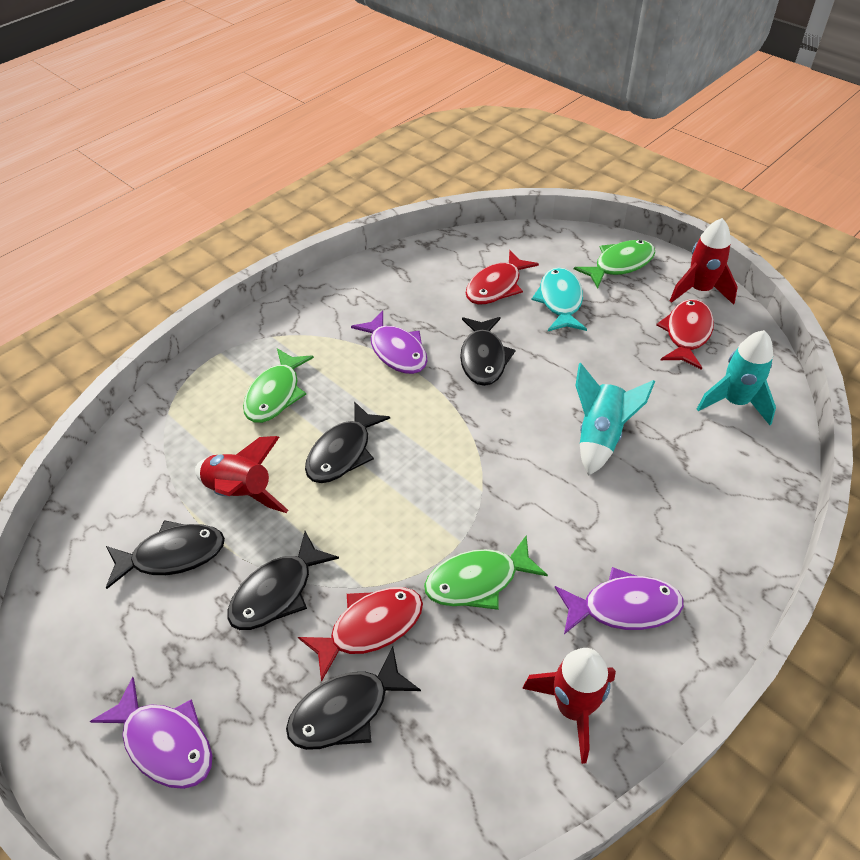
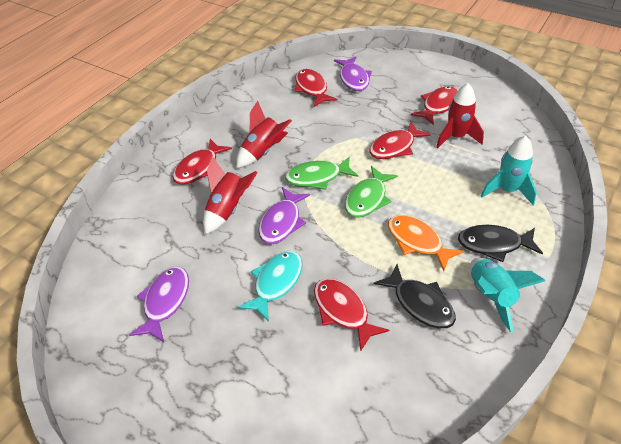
black fish: [106,520,225,589] [227,531,339,630] [286,647,421,750] [305,401,390,483] [460,317,516,386] = 5 -> [374,264,456,328] [458,225,543,262] = 2
green fish: [243,348,314,423] [424,535,548,610] [574,240,655,289] = 3 -> [285,157,358,190] [345,166,398,218] = 2
orange fish: none = 0 -> [388,215,464,271] = 1
red fish: [298,587,423,682] [466,250,539,304] [656,299,714,370] = 3 -> [173,139,232,185] [295,69,337,107] [314,278,389,352] [369,122,431,159] [411,86,458,125] = 5

